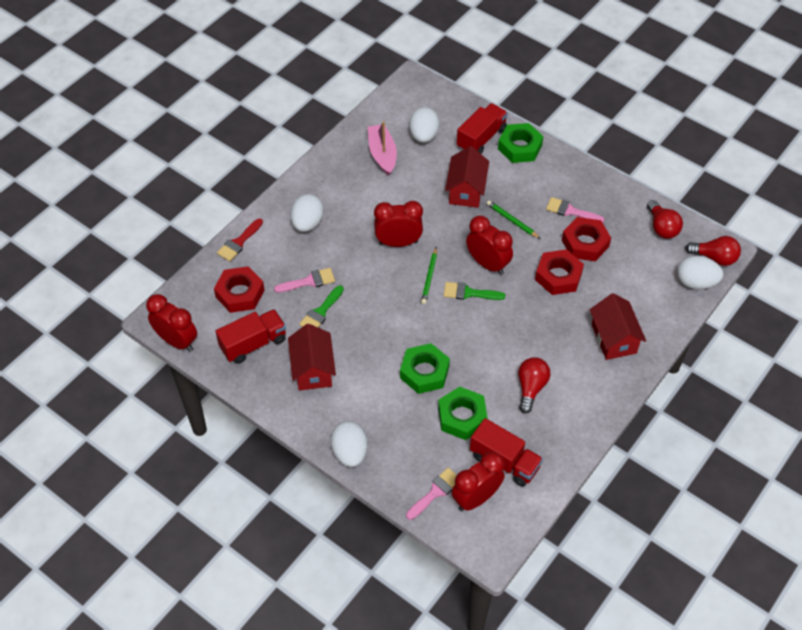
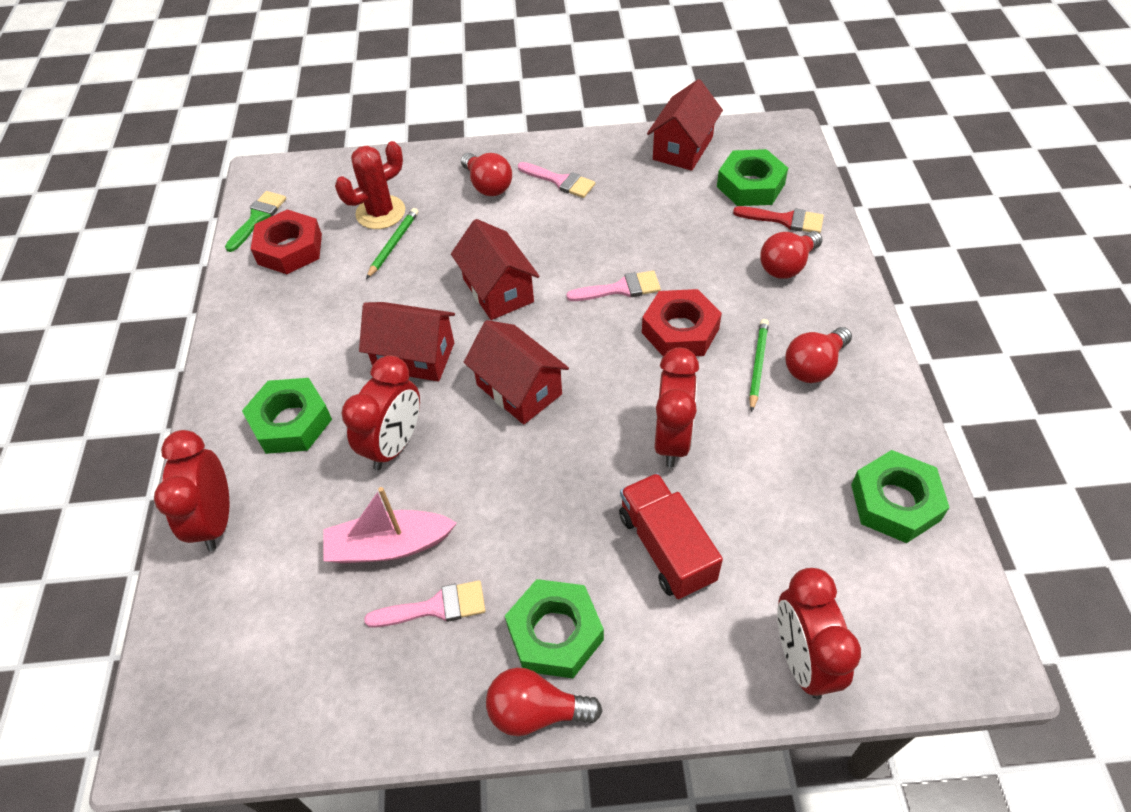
green brush: [299,285,344,327] [443,282,505,300] = 2 -> [225,191,286,252] = 1
green nut: [400,343,450,394] [438,387,488,440] [498,123,543,163] = 3 -> [242,378,332,454] [505,579,604,678] [717,149,788,206] [851,450,950,543] = 4
red cactus: none = 0 -> [335,141,405,229] = 1
red house: [288,324,336,391] [445,146,489,208] [590,293,646,360] = 3 -> [359,302,455,381] [451,219,540,320] [464,320,569,425] [647,79,723,171] = 4
red light bulb: [518,357,551,413] [647,200,683,239] [685,236,741,266] = 3 -> [461,153,512,196] [486,668,602,736] [760,231,823,279] [785,327,852,383] = 4
red nut: [214,266,265,313] [535,249,584,295] [562,217,611,261] = 3 -> [251,209,322,274] [642,289,722,356] = 2
red truck: [216,309,286,364] [457,103,508,154] [470,418,543,487] = 3 -> [619,473,723,599] = 1
white egg: [290,194,324,232] [330,421,368,467] [409,107,440,143] [677,256,723,289] = 4 -> none = 0

